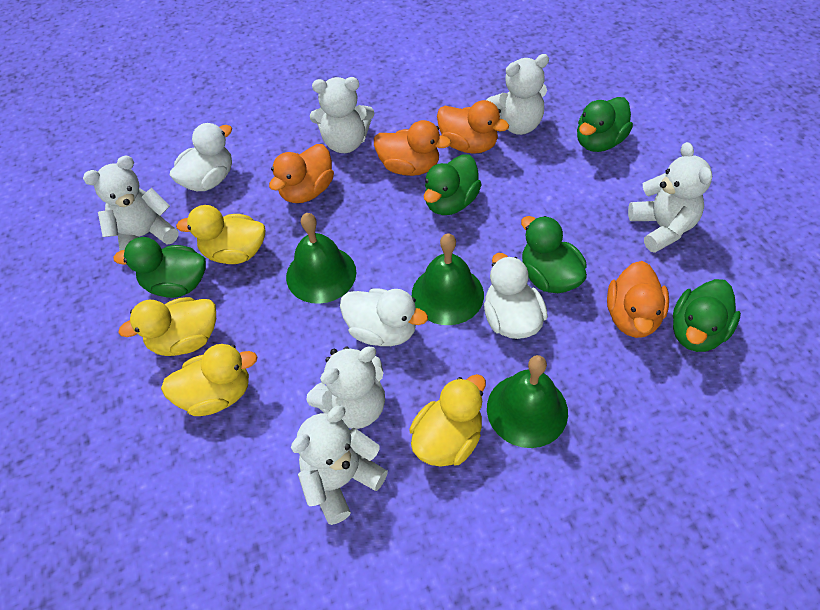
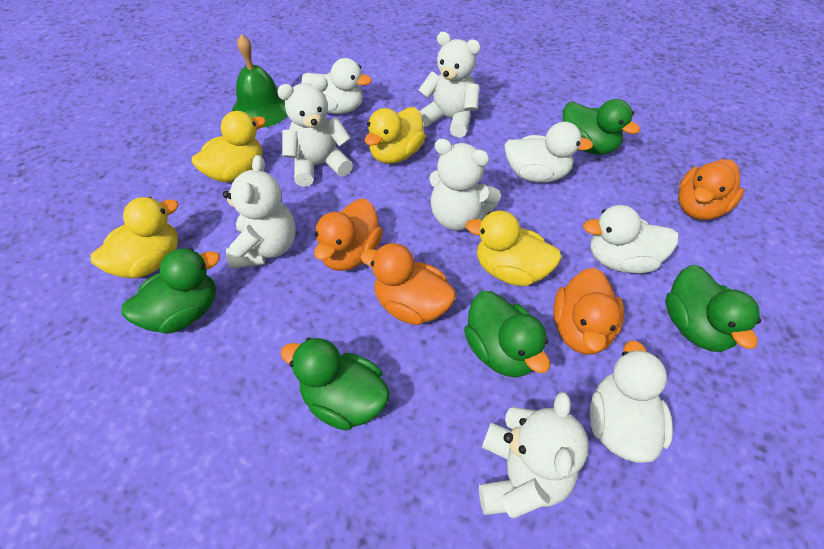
green bell: [286,213,356,304] [412,234,484,325] [487,355,568,448] = 3 -> [231,34,288,128] = 1
white duck: [170,123,232,191] [340,288,428,346] [484,253,548,339] = 3 -> [301,58,372,114] [504,122,593,183] [583,205,679,274] [590,340,673,463] = 4
white teddy bear: [83,156,179,251] [291,405,388,525] [307,347,385,429] [310,77,374,153] [486,54,549,135] [628,142,712,253] = 6 -> [223,155,296,269] [277,76,353,187] [419,32,481,138] [429,138,501,230] [479,392,589,519] = 5

